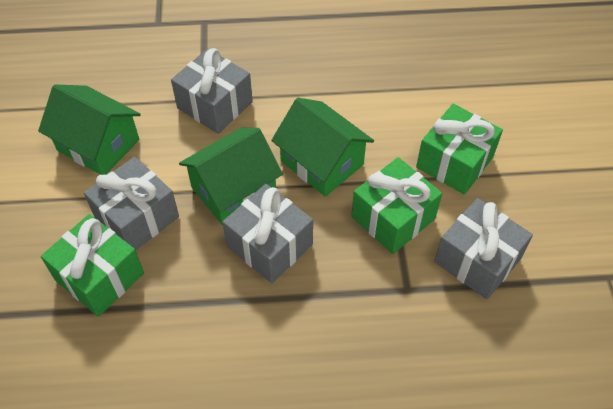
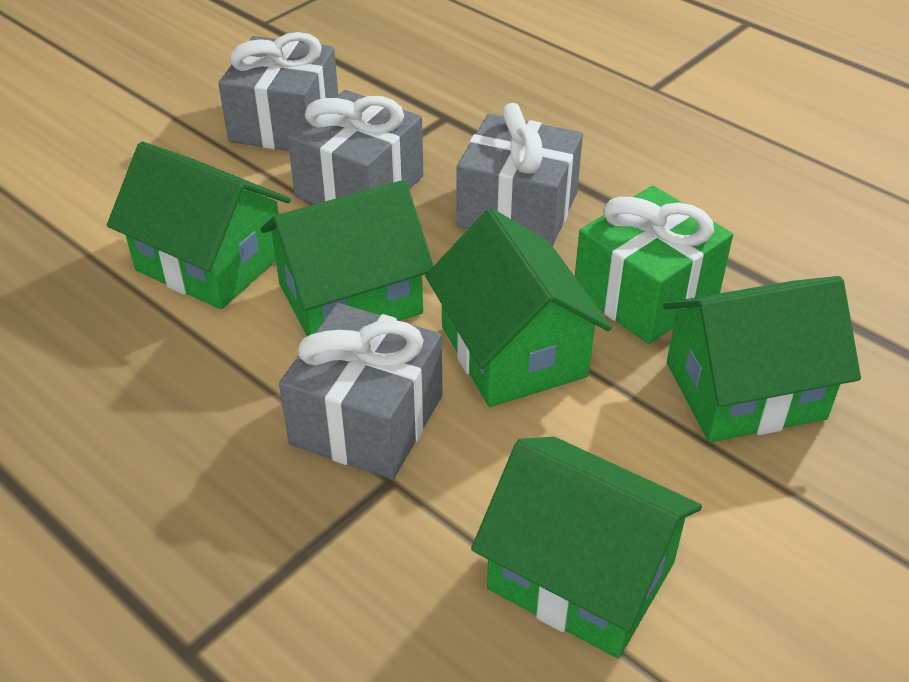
green gift: [41,214,144,317] [351,157,442,254] [416,104,503,195] = 3 -> [575,186,733,344] = 1
green house: [38,84,141,175] [179,128,283,225] [271,98,374,197] = 3 -> [107,142,291,309] [261,180,434,336] [425,208,612,407] [471,437,702,658] [663,276,861,442] = 5

